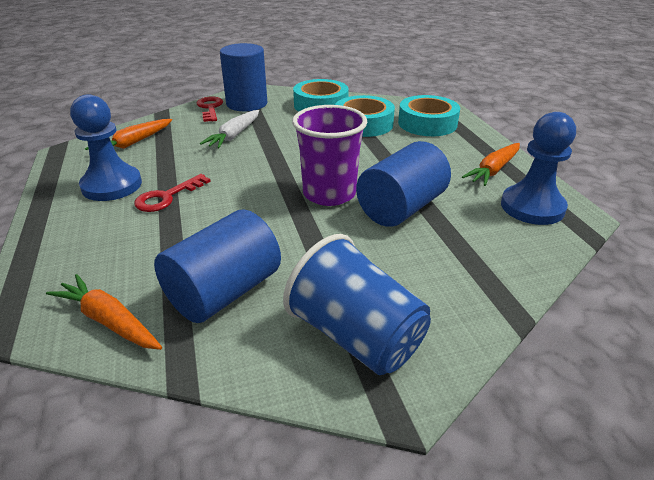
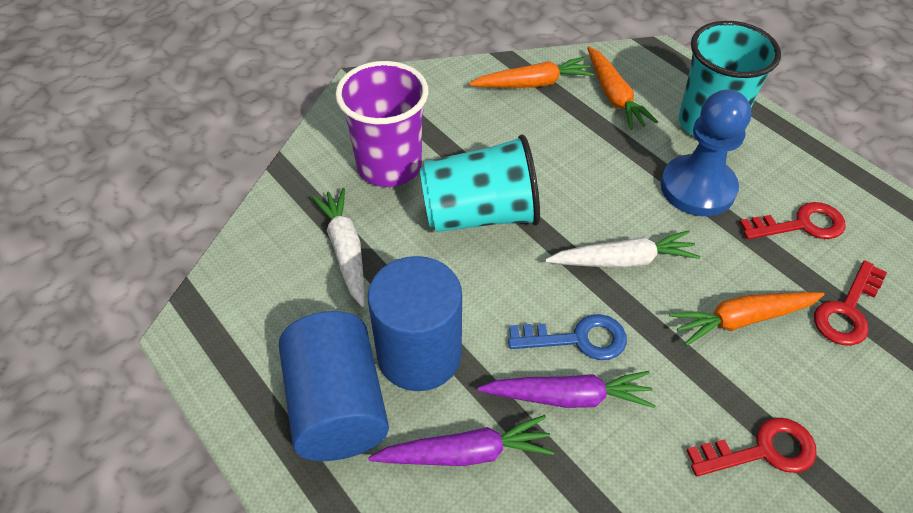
blue cup: [283,234,431,375] = 1 -> none = 0
blue cylinder: [154,209,281,323] [220,43,267,111] [356,141,451,227] = 3 -> [279,311,389,461] [368,256,462,391] = 2
blue key: none = 0 -> [508,314,627,360] = 1
blue pawn: [70,94,142,201] [501,112,576,225] = 2 -> [661,89,751,216] = 1
purple carrot: none = 0 -> [368,415,554,466] [478,371,656,408] = 2
red key: [134,174,211,212] [197,96,223,122] = 2 -> [686,418,817,477] [739,202,845,239] [814,260,887,346] = 3
turquoise cup: none = 0 -> [420,134,540,232] [679,21,781,136] = 2
turquoise tape: [293,79,349,112] [335,95,395,137] [398,95,460,136] = 3 -> none = 0
white carrot: [200,110,259,148] = 1 -> [312,188,365,307] [545,230,700,268] = 2

